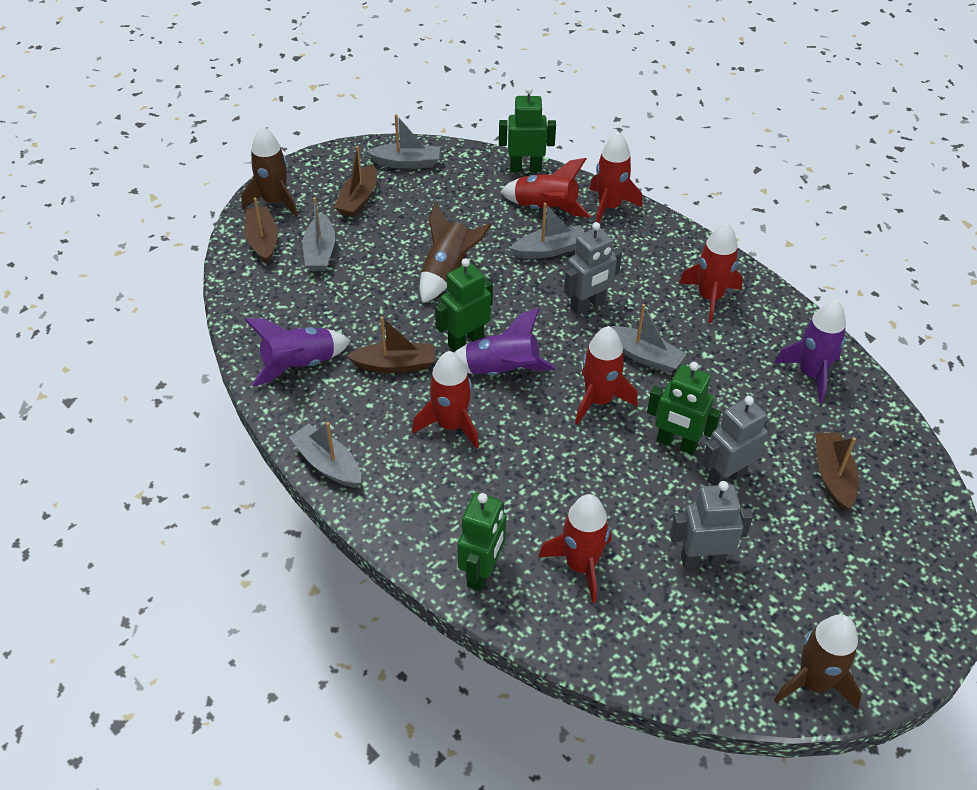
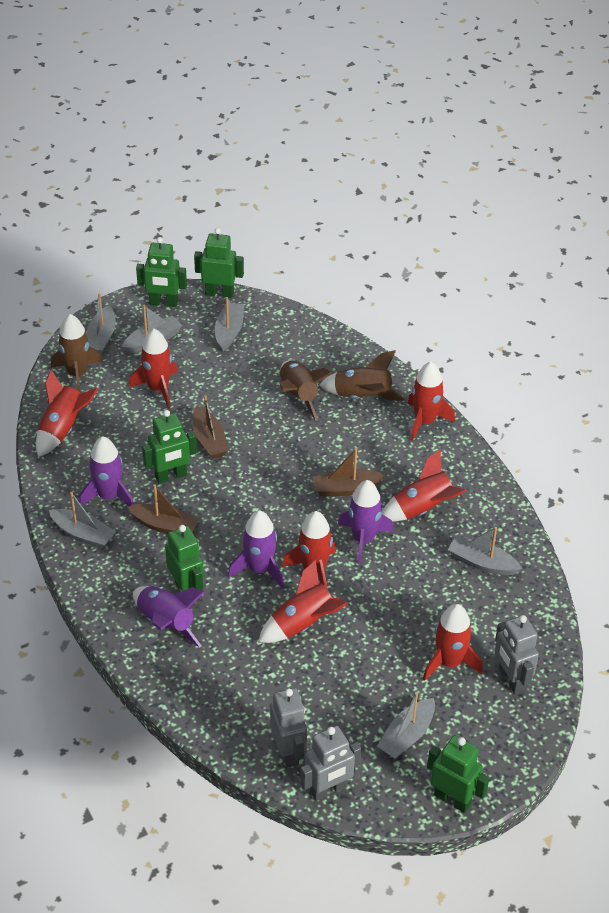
brown boat: [245,197,278,264] [334,146,377,218] [347,316,435,373] [815,433,859,511] = 4 -> [128,484,200,534] [192,395,229,459] [312,449,385,497] = 3
green robot: [435,258,493,352] [458,493,506,591] [499,87,556,172] [647,362,721,455] = 4 -> [136,237,187,307] [142,410,197,484] [165,525,204,591] [194,228,244,298] [427,735,489,813] = 5
grey boat: [289,422,361,488] [303,197,335,271] [366,114,440,169] [510,203,585,259] [610,304,687,373] = 5 -> [49,492,116,548] [86,293,116,355] [122,305,182,353] [215,297,244,351] [377,692,435,759] [448,527,522,575] = 6
purple rocket: [245,318,351,386] [454,308,556,376] [774,300,846,403] = 3 -> [79,436,134,506] [133,586,205,648] [228,510,284,589] [338,480,394,564] = 4
red rocket: [412,351,479,449] [501,158,591,217] [539,494,611,603] [575,326,638,424] [589,132,642,223] [679,222,743,323] = 6 -> [36,370,98,457] [129,329,178,408] [258,559,348,643] [282,511,336,589] [382,449,466,522] [407,361,455,441] [423,604,483,681] = 7

